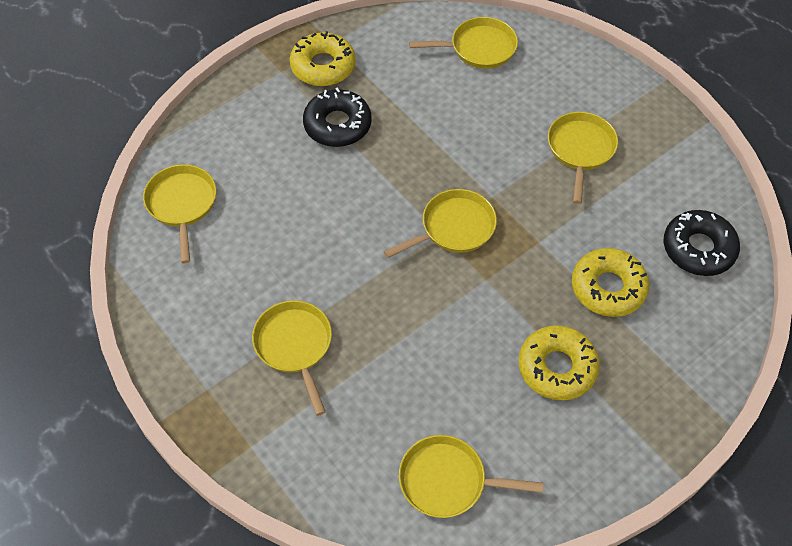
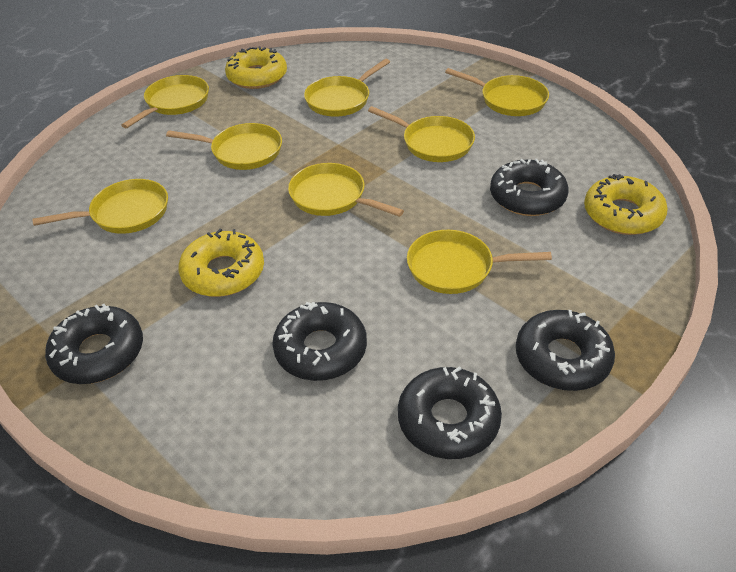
black donut: [303,88,372,147] [664,210,740,276] = 2 -> [45,304,143,384] [272,302,367,381] [398,366,502,459] [490,159,569,216] [516,310,615,391] = 5
yellow pan: [143,164,216,264] [252,300,332,416] [384,189,497,258] [399,435,543,518] [409,17,518,69] [548,112,618,204] = 6 -> [32,179,168,234] [121,75,209,128] [166,123,282,170] [288,163,404,217] [304,59,390,117] [368,106,475,162] [407,230,552,294] [445,68,549,116] = 8

